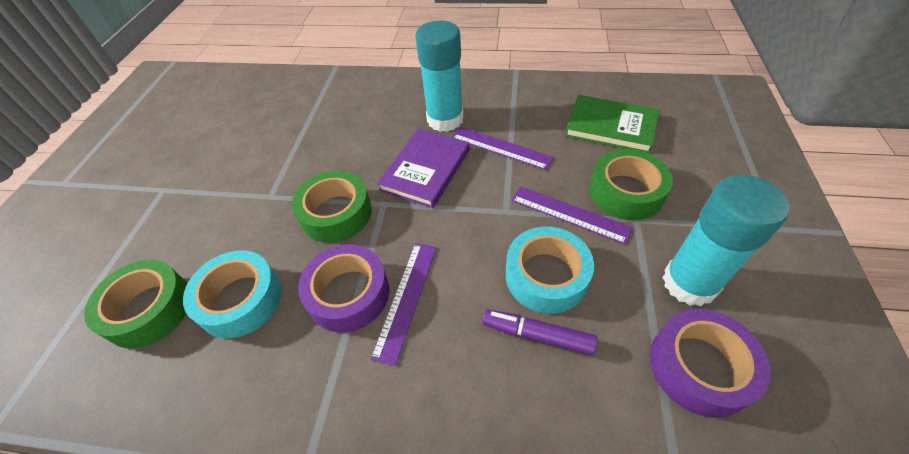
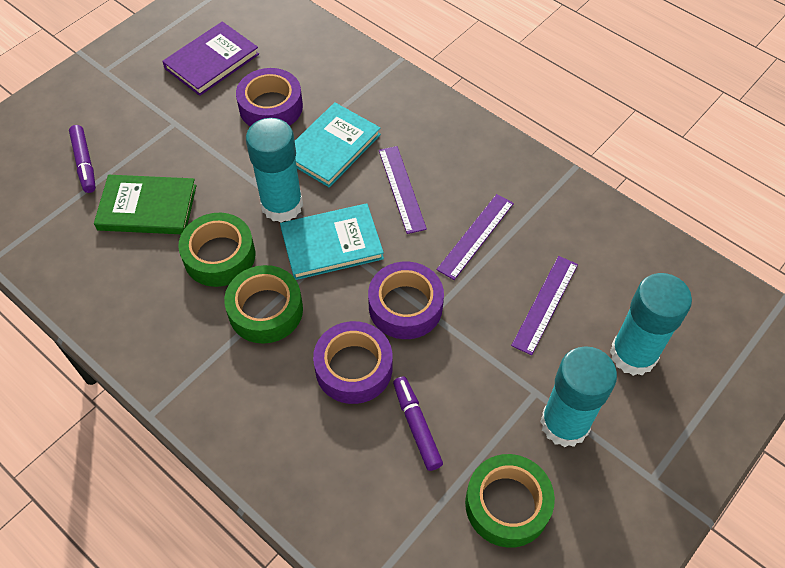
purple marker: [482,309,598,355] = 1 -> [69,125,96,193] [393,376,443,471] = 2
purple tape: [298,244,390,332] [650,309,770,418] = 2 -> [236,68,303,126] [313,321,392,404] [368,262,444,339] = 3
turquoise book: none = 0 -> [280,203,384,280] [295,103,381,188] = 2
turquoise glue stick: [415,20,463,132] [662,175,790,306] = 2 -> [246,118,303,222] [540,346,617,447] [610,273,692,376] = 3
turquoise tape: [183,250,282,338] [506,227,594,314] = 2 -> none = 0

